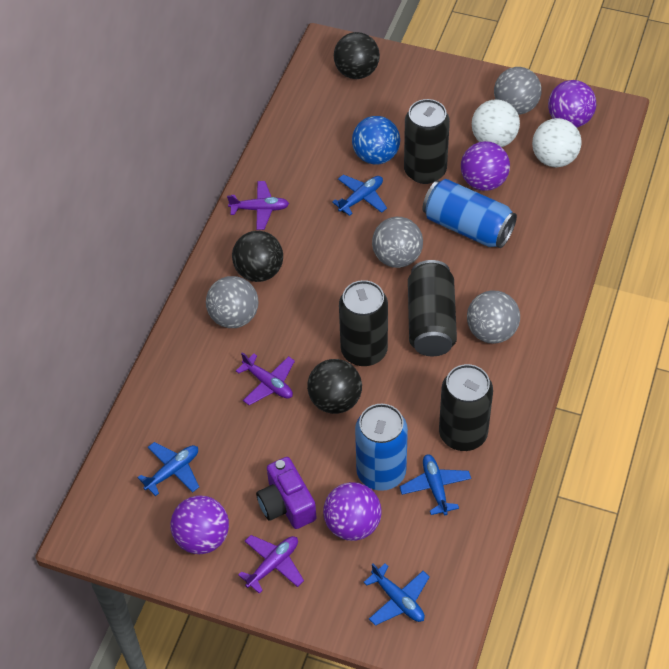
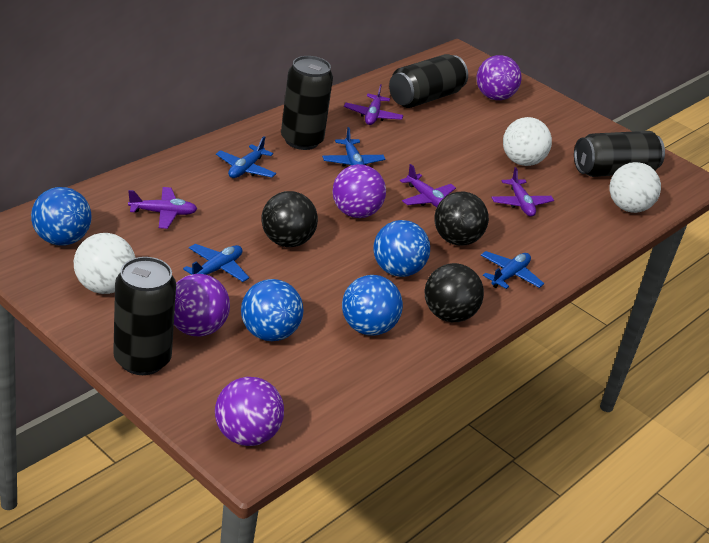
blue ball: [352,116,400,164] = 1 -> [31,187,92,245] [241,279,303,341] [342,275,403,336] [373,220,430,277] = 4
blue can: [355,404,408,491] [422,179,517,248] = 2 -> none = 0
grey ball: [206,276,259,328] [372,217,423,268] [467,291,520,344] [494,67,542,115] = 4 -> none = 0
purple camera: [256,457,317,529] = 1 -> none = 0
purple plane: [227,181,289,230] [236,352,295,405] [238,535,304,594] = 3 -> [128,187,197,229] [344,84,403,125] [400,164,456,207] [491,167,554,217] = 4
white ball: [472,99,520,147] [532,118,582,167] = 2 -> [74,233,135,294] [503,117,552,166] [610,162,661,213] = 3

